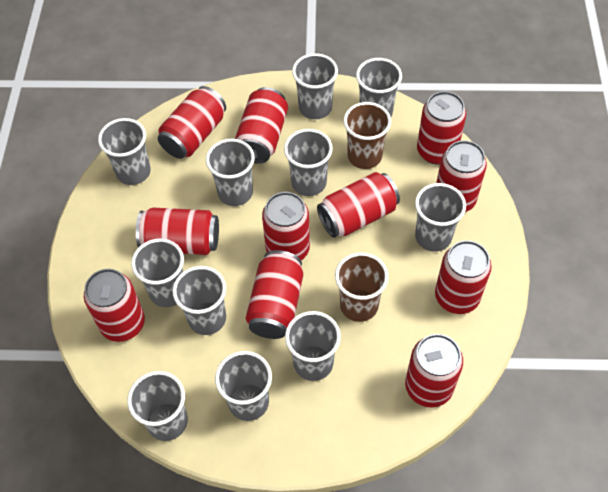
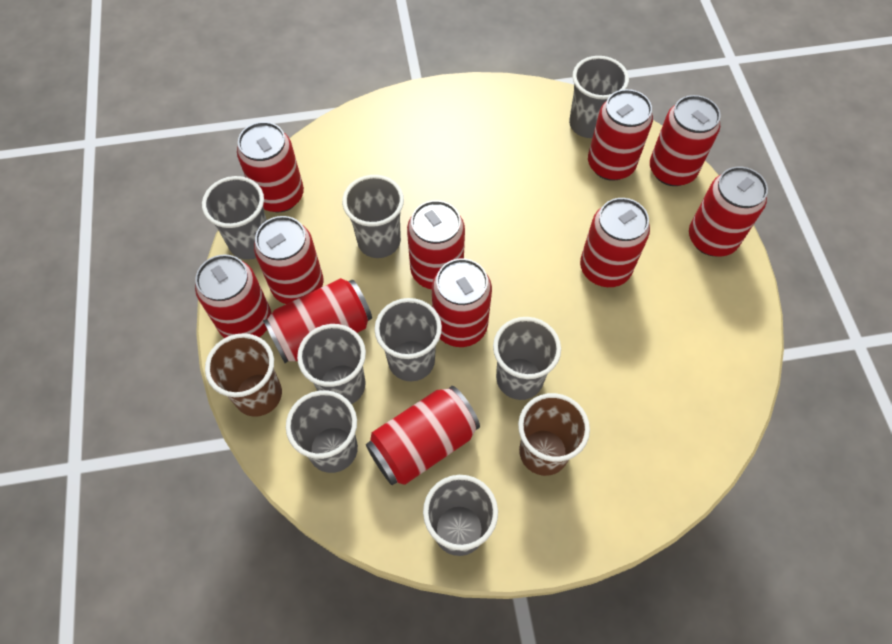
grey cup: [98,118,151,185] [127,371,188,441] [131,239,184,307] [173,266,226,335] [206,139,255,206] [215,351,272,421] [284,129,333,196] [285,311,341,381] [292,53,338,119] [356,58,402,117] [415,183,466,252] = 11 -> [202,176,267,260] [286,390,358,473] [297,324,366,404] [342,175,404,258] [375,298,442,381] [423,475,498,556] [493,317,561,400] [569,56,629,138] = 8

